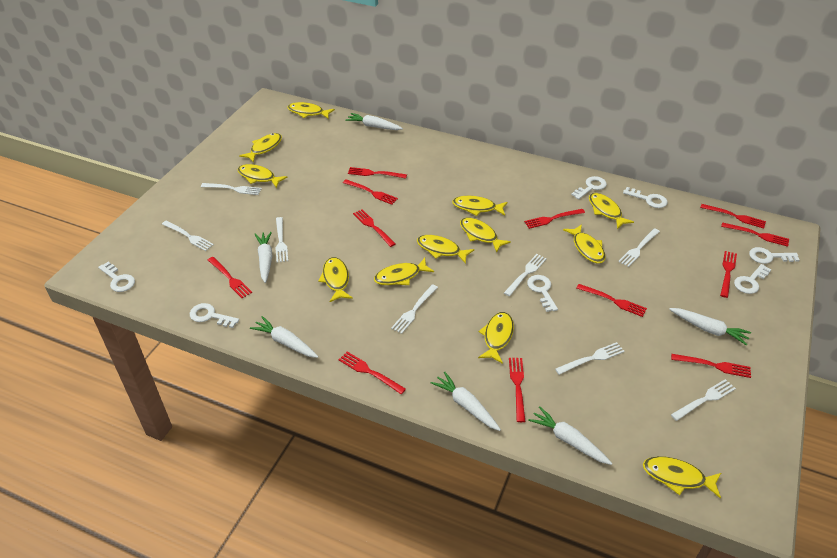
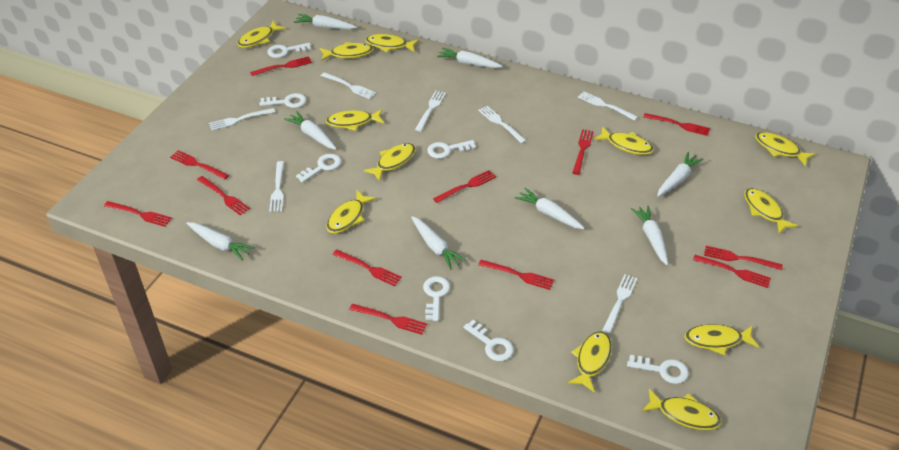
white carrot: [250,316,318,358] [254,232,272,283] [345,113,403,130] [431,372,501,431] [528,407,612,465] [669,308,751,345] = 6 -> [186,222,255,260] [284,111,337,150] [294,14,357,29] [411,216,466,270] [437,48,502,68] [515,188,585,229] [631,205,668,265] [657,152,704,197] = 8
white fork: [162,220,214,251] [201,183,262,195] [276,217,288,263] [391,284,438,334] [504,254,547,296] [555,342,625,375] [618,228,660,267] [671,379,736,421] = 8 -> [209,108,275,131] [269,161,284,212] [321,72,376,99] [415,91,446,131] [478,106,527,144] [578,91,638,121] [602,274,637,333] = 7

